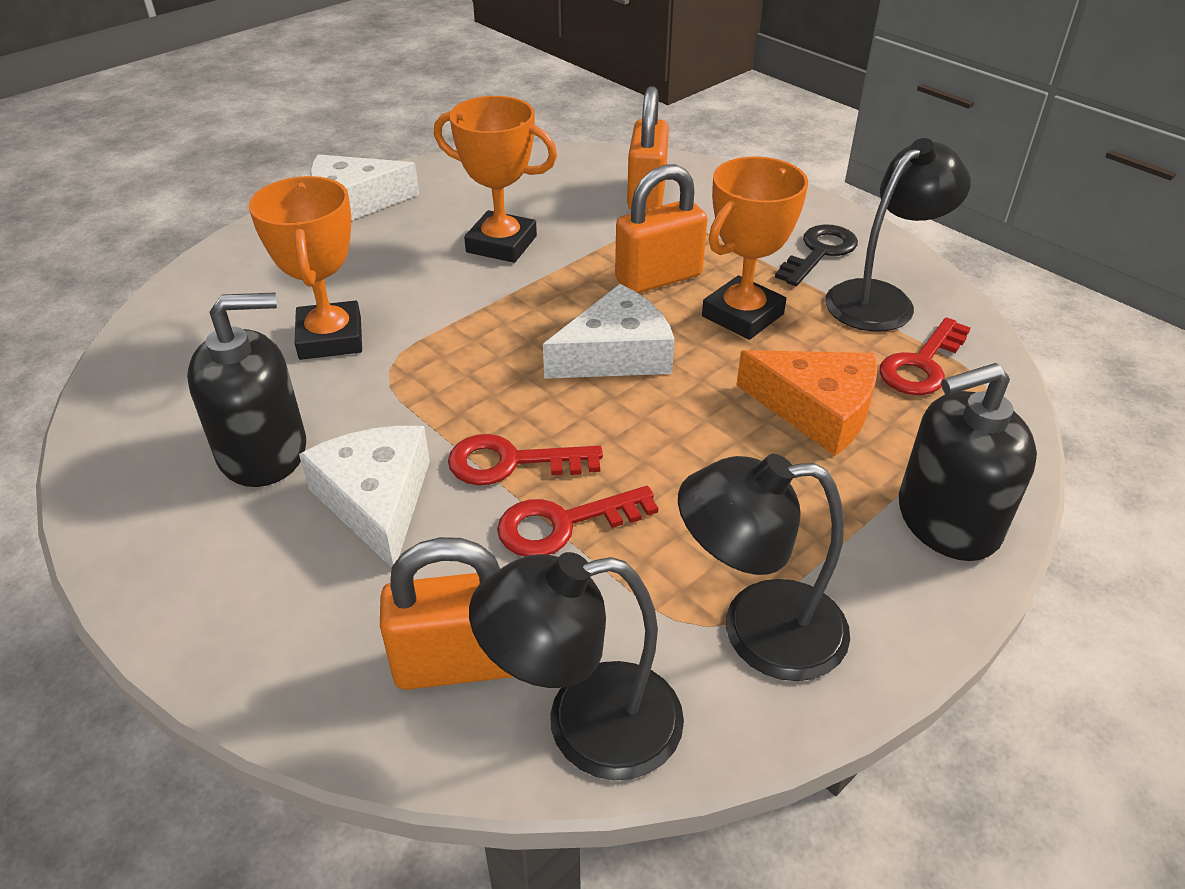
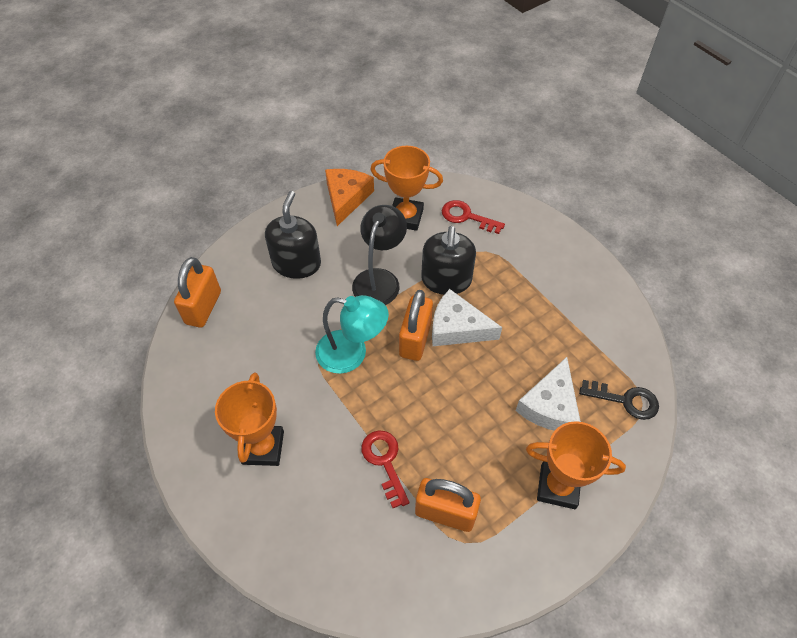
black lamp: [469,552,684,780] [678,454,850,681] [825,138,971,332] = 3 -> [352,205,407,305] = 1
red key: [448,434,603,485] [497,486,658,557] [879,317,970,395] = 3 -> [361,431,409,508] [442,200,505,234] = 2
turquoise lamp: none = 0 -> [315,295,389,374] = 1
white cheese: [299,426,430,568] [310,154,419,220] [543,284,675,379] = 3 -> [432,289,502,346] [516,357,581,431] = 2

